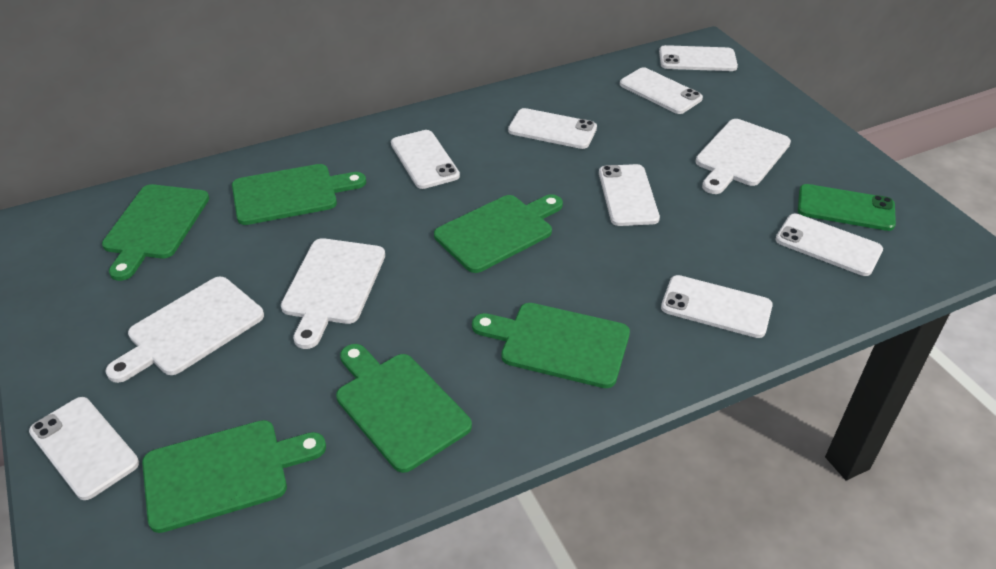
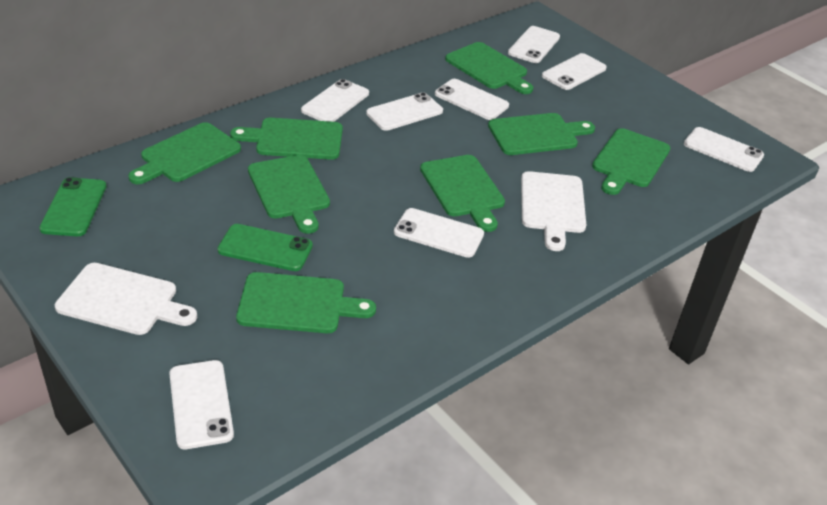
green cutting board: [102,184,209,281] [142,420,326,533] [232,164,366,225] [336,344,472,473] [434,194,563,273] [472,303,630,388] = 6 -> [128,122,241,184] [230,118,343,160] [236,272,376,333] [248,155,330,234] [420,155,505,232] [445,42,533,94] [488,113,595,155] [592,128,670,195] = 8
green phone: [798,184,896,231] = 1 -> [39,177,107,236] [217,224,313,271] = 2
white cutting board: [106,277,264,383] [281,238,385,349] [695,119,791,194] = 3 -> [55,263,197,335] [521,171,586,251] = 2

